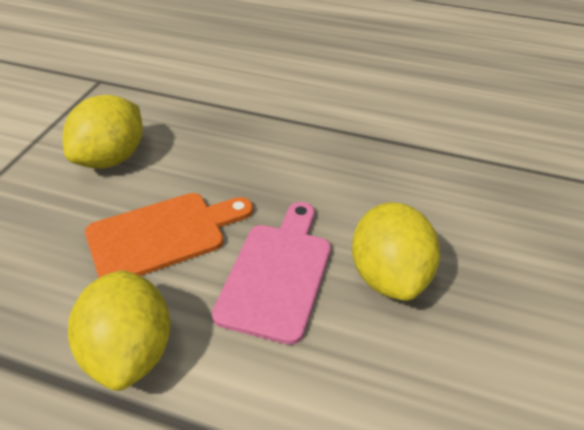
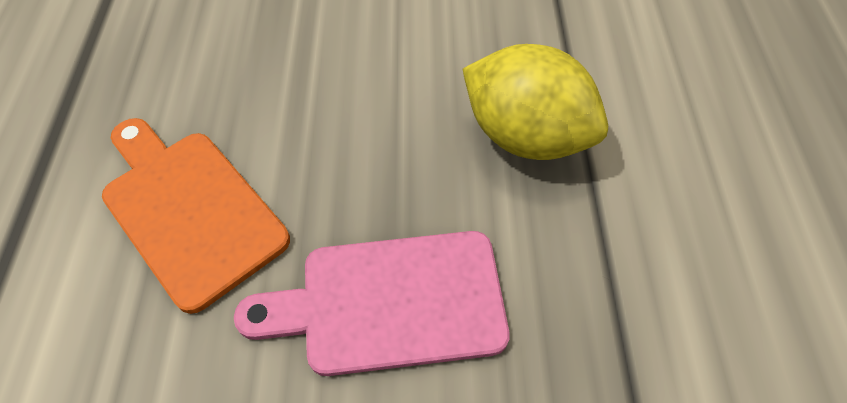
yellow lemon: [63,95,143,168] [68,270,170,391] [352,202,440,301] = 3 -> [463,44,608,160] = 1

